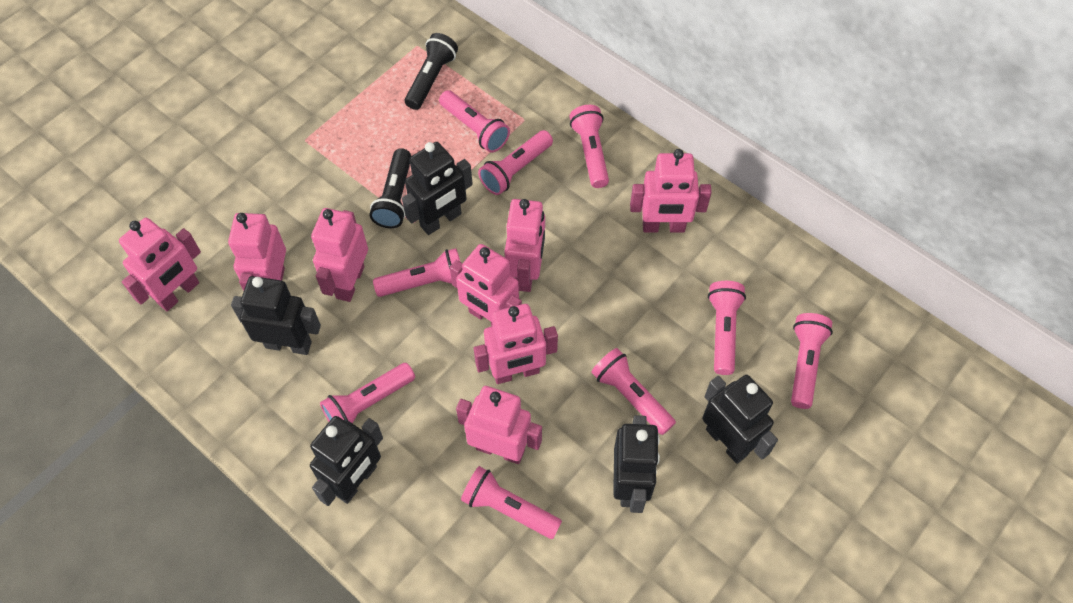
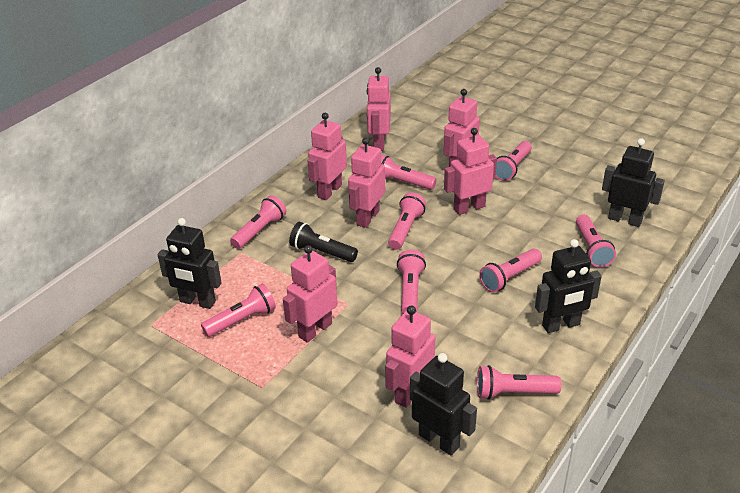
black flashlight: [370,148,411,228] [405,33,458,110] = 2 -> [289,222,358,262] = 1
black robot: [231,276,321,355] [310,416,383,506] [402,142,473,235] [613,415,660,513] [702,375,778,464] = 5 -> [158,218,222,309] [410,353,477,456] [535,239,602,333] [602,138,665,227] = 4
pink robot: [119,218,201,311] [228,213,286,291] [311,208,368,302] [450,244,522,326] [456,386,542,464] [474,304,558,384] [504,199,545,292] [630,149,712,233] = 8 -> [283,245,338,343] [308,113,347,200] [348,137,385,228] [367,67,391,151] [385,306,435,408] [444,89,480,167] [444,128,497,215] = 7

